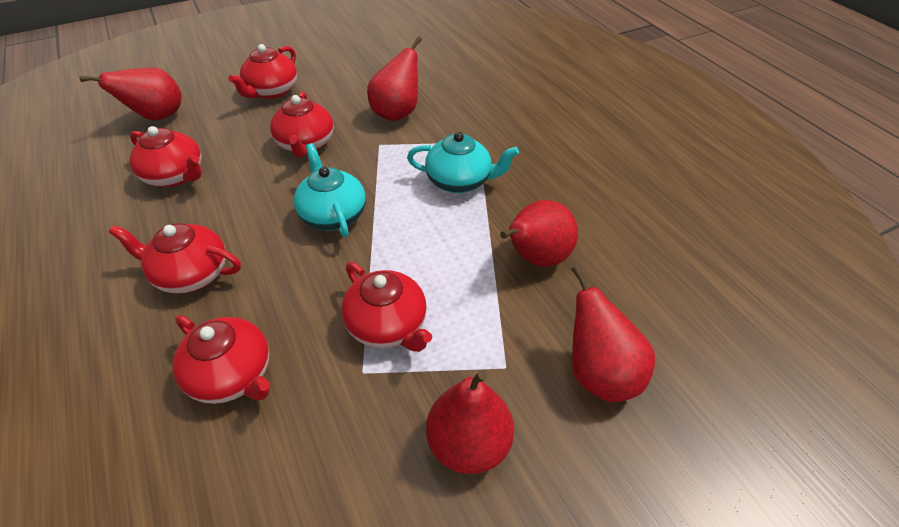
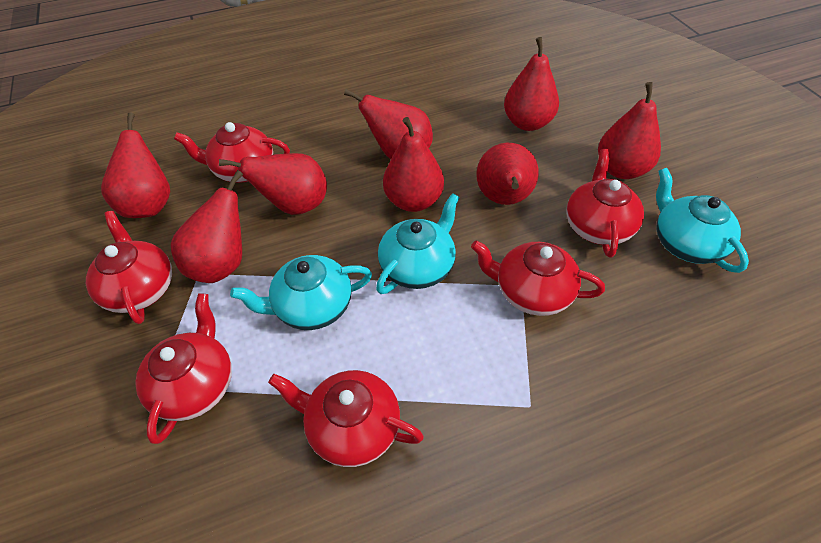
red pear: [79,68,182,120] [367,36,422,121] [426,370,514,474] [500,200,578,267] [571,265,655,402] = 5 -> [101,112,170,218] [171,170,243,283] [219,153,327,215] [344,89,433,159] [383,117,444,212] [476,143,539,205] [504,37,559,131] [598,82,661,179] = 8
turquoise teapot: [293,144,366,238] [407,132,519,193] = 2 -> [230,255,372,330] [376,193,459,294] [656,168,749,273] = 3

